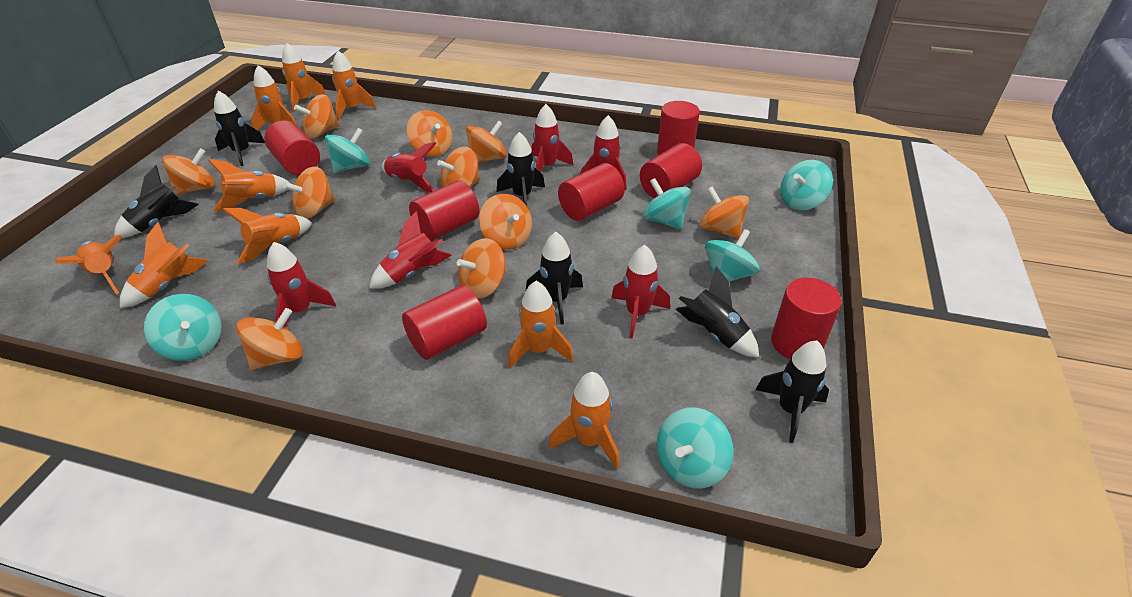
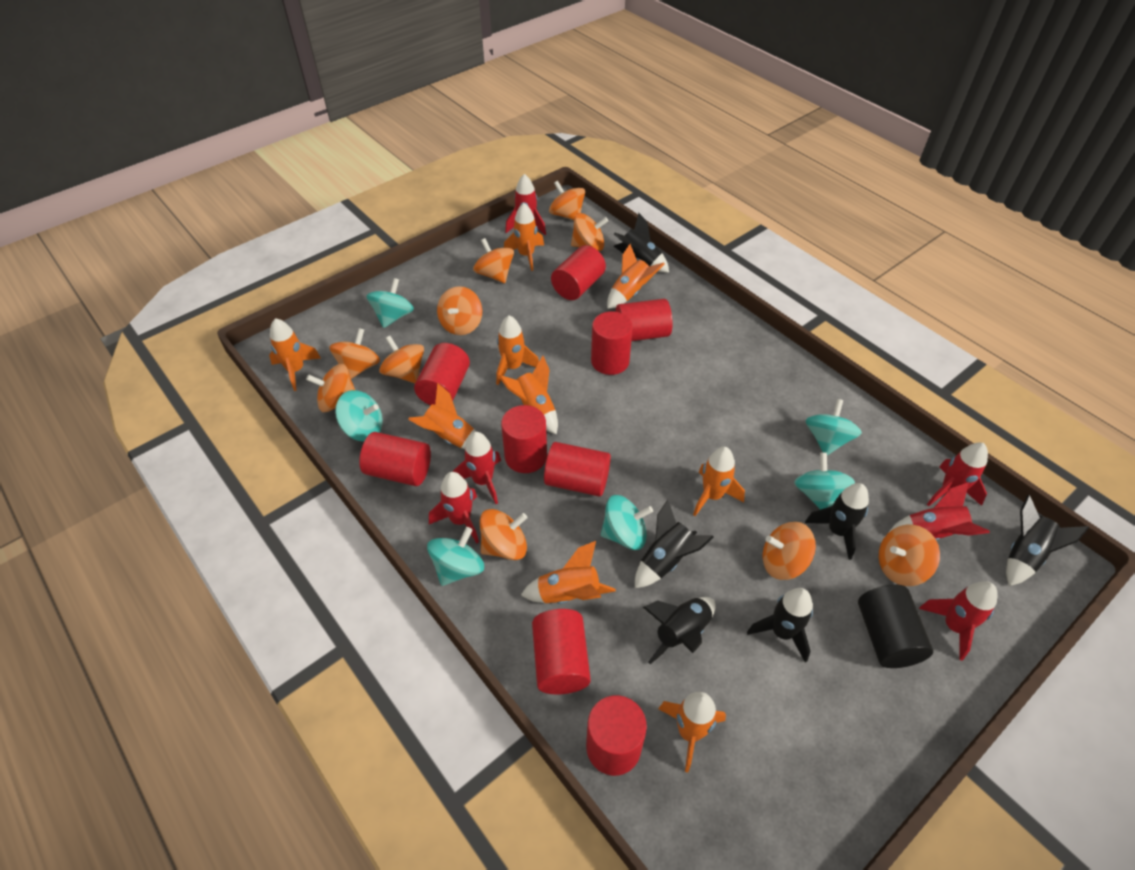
black cylinder: none = 0 -> [858,584,933,668] = 1
red cylinder: [264,120,320,175] [402,285,487,360] [409,180,480,241] [558,163,625,221] [640,143,702,198] [657,101,700,155] [771,278,842,359] = 7 -> [359,432,431,486] [414,343,470,405] [501,405,547,473] [532,609,591,694] [544,442,611,497] [551,245,606,300] [586,695,647,776] [591,311,633,375] [615,299,673,341] = 9

